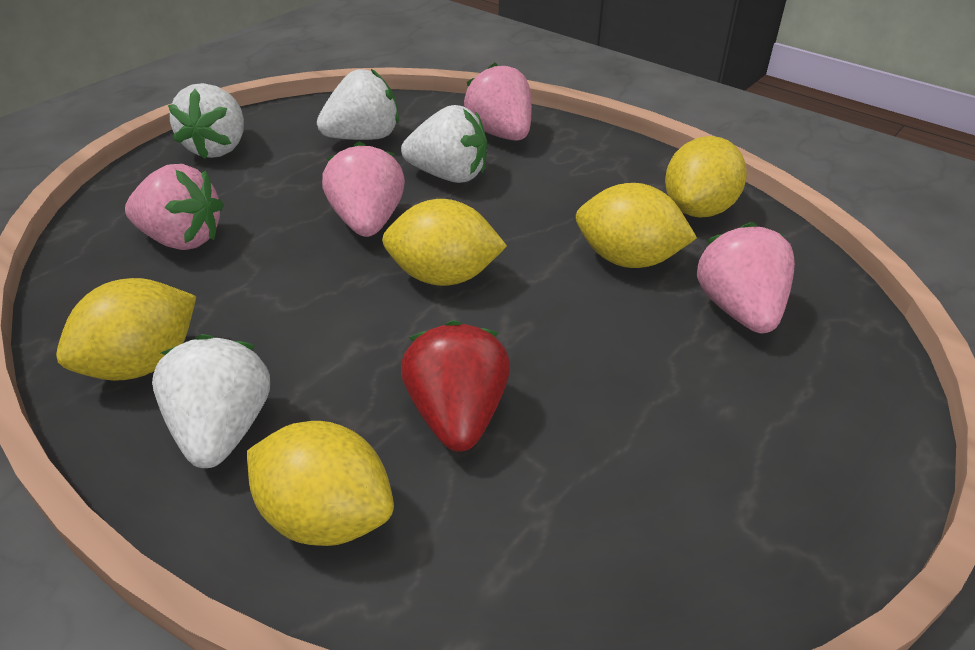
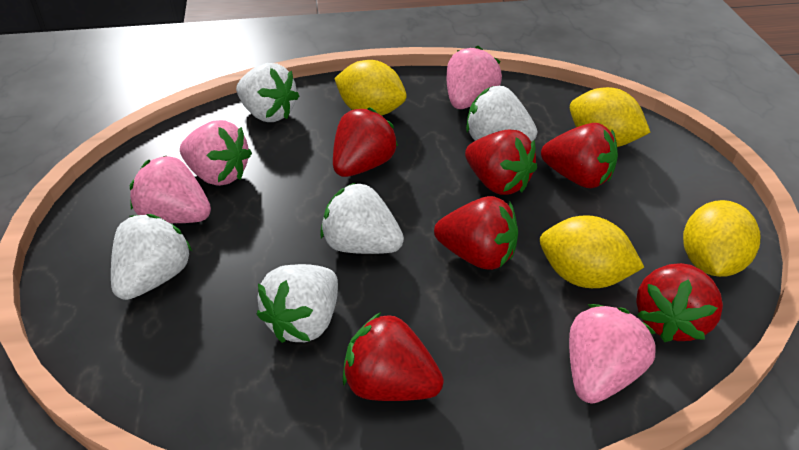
red strawberry: [401,320,510,452] = 1 -> [333,107,398,177] [343,312,444,401] [434,196,518,270] [465,130,537,195] [541,123,618,188] [636,263,723,342] = 6
white strawberry: [152,334,270,468] [168,83,244,159] [317,69,399,140] [401,105,487,183] = 4 -> [111,214,192,300] [236,63,299,122] [257,264,338,343] [320,182,404,254] [466,86,537,142] = 5
yellow lemon: [56,278,196,381] [247,421,394,546] [382,199,507,286] [576,183,697,268] [665,136,747,218] = 5 -> [334,60,407,116] [540,215,644,288] [570,87,650,147] [683,200,760,277] = 4

